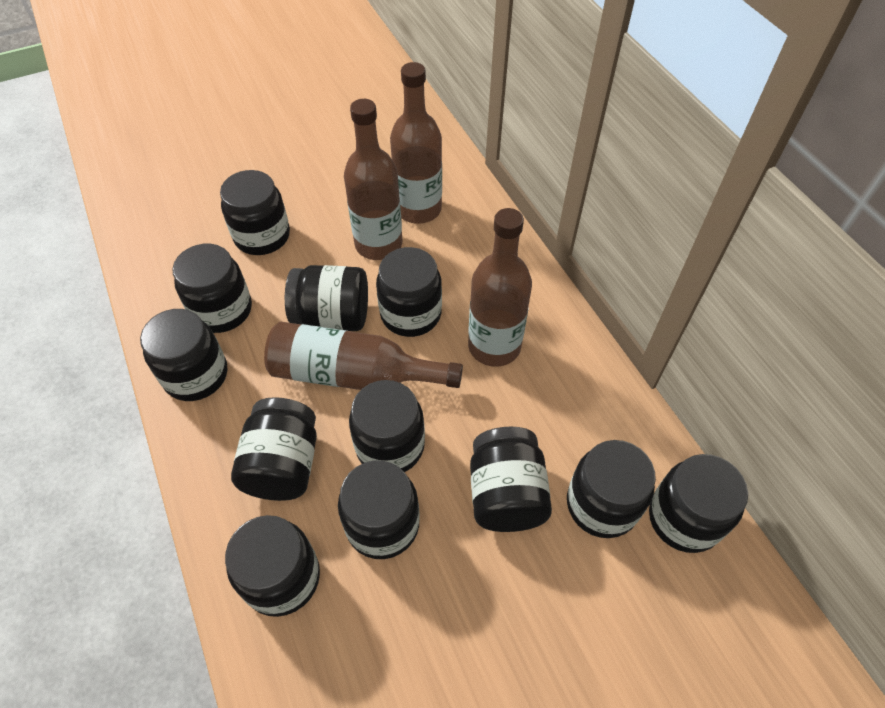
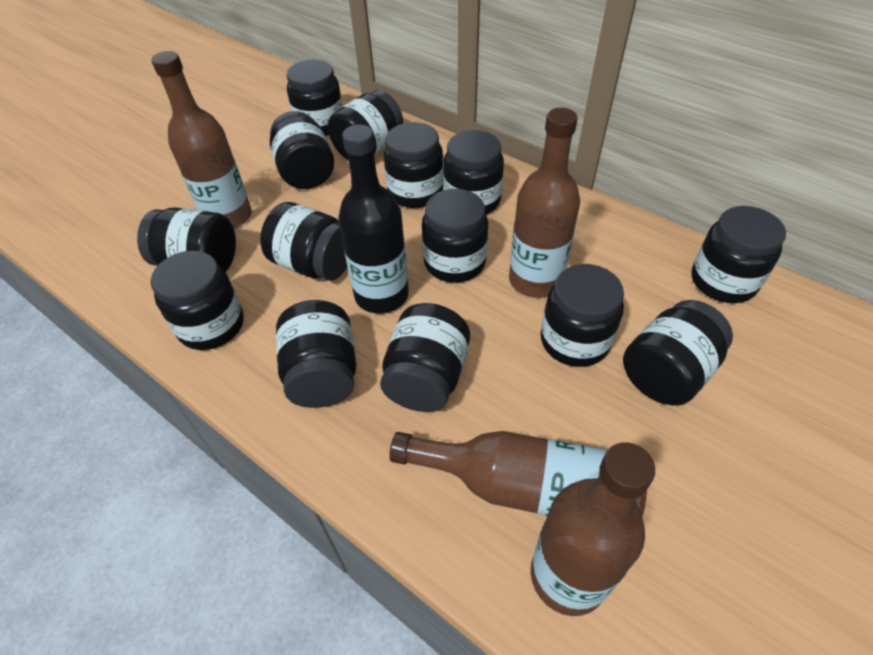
black bottle: none = 0 -> [338,125,409,314] = 1
black jar: [140,309,227,401] [172,244,252,333] [220,170,290,255] [225,515,320,617] [231,397,317,501] [285,265,368,331] [338,460,420,559] [349,380,425,472] [376,247,442,337] [470,427,552,532] [567,440,656,538] [649,454,748,553] = 12 -> [137,207,236,272] [151,251,244,350] [260,202,347,280] [270,111,334,189] [276,300,356,408] [287,60,343,136] [328,90,403,160] [380,303,470,412] [384,122,443,208] [422,189,488,283] [443,130,504,215] [541,264,624,367] [623,300,733,406] [691,206,786,303] = 14

